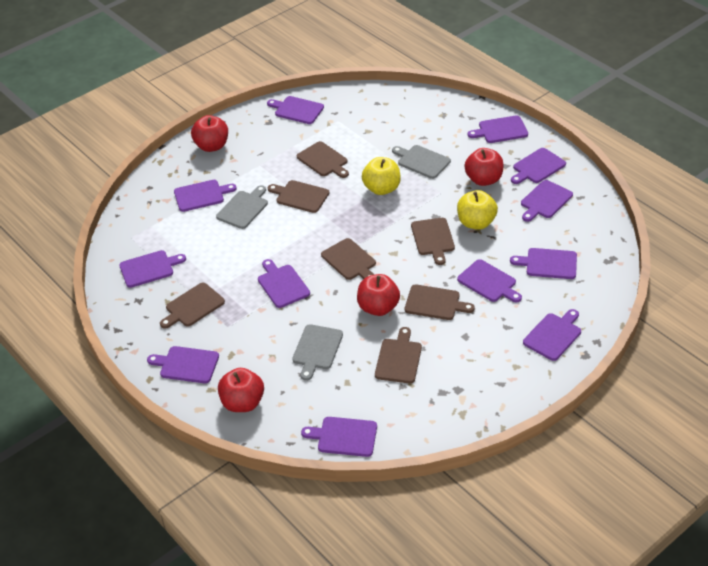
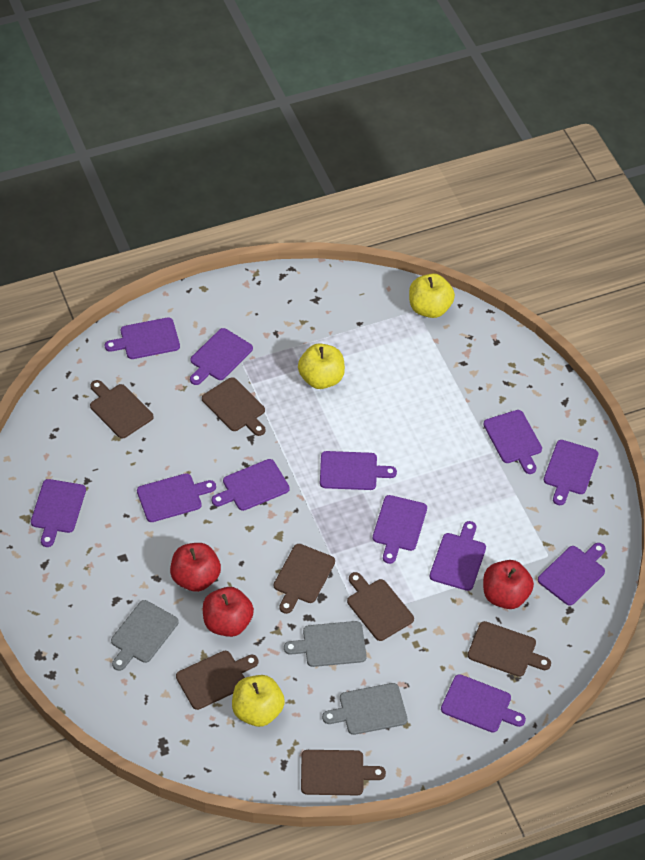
red apple: [191,115,228,152] [218,368,264,412] [357,274,400,316] [464,148,503,186] = 4 -> [170,543,221,592] [203,587,254,637] [483,560,534,609] = 3
yellow apple: [362,157,401,195] [457,190,498,230] = 2 -> [232,675,285,727] [298,343,345,389] [409,273,455,318] = 3

